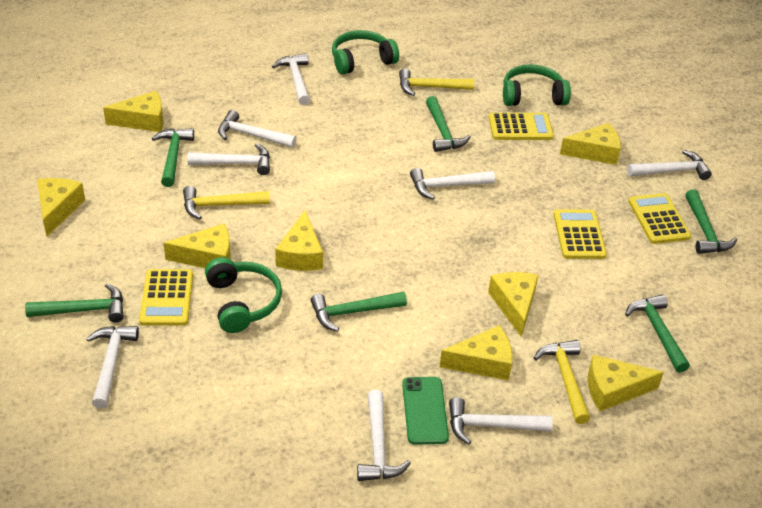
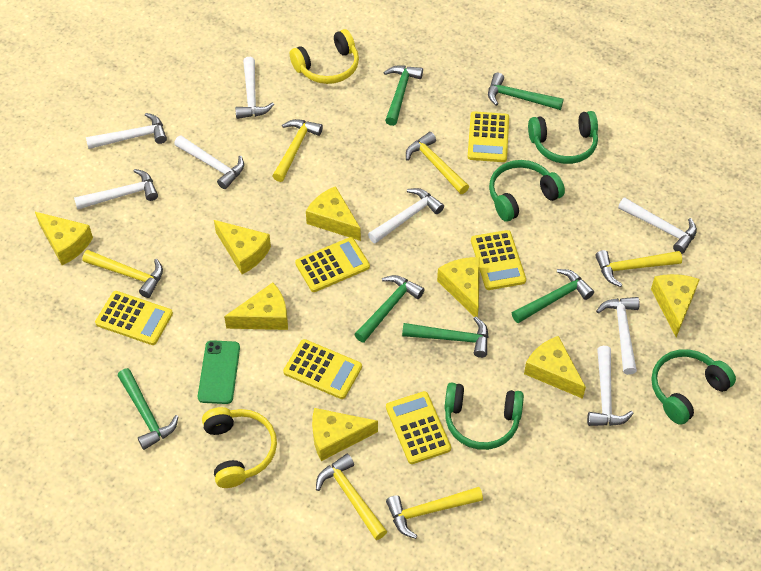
green headphones: [205,257,282,333] [332,30,399,75] [503,64,571,106] = 3 -> [444,382,524,450] [489,160,565,222] [528,111,598,164] [651,349,736,425] = 4
yellow calculator: [139,269,193,326] [489,113,554,140] [553,209,607,259] [628,193,691,244] = 4 -> [95,291,173,345] [283,339,362,399] [295,237,370,292] [386,391,451,464] [468,111,509,162] [471,230,526,290] = 6
yellow hammer: [183,186,270,219] [399,68,474,96] [534,340,590,424] = 3 -> [82,250,163,298] [273,119,323,182] [316,454,387,540] [386,487,483,539] [406,132,469,194] [595,250,682,287] = 6
yellow headphones: none = 0 -> [202,407,277,488] [290,29,359,84] = 2

